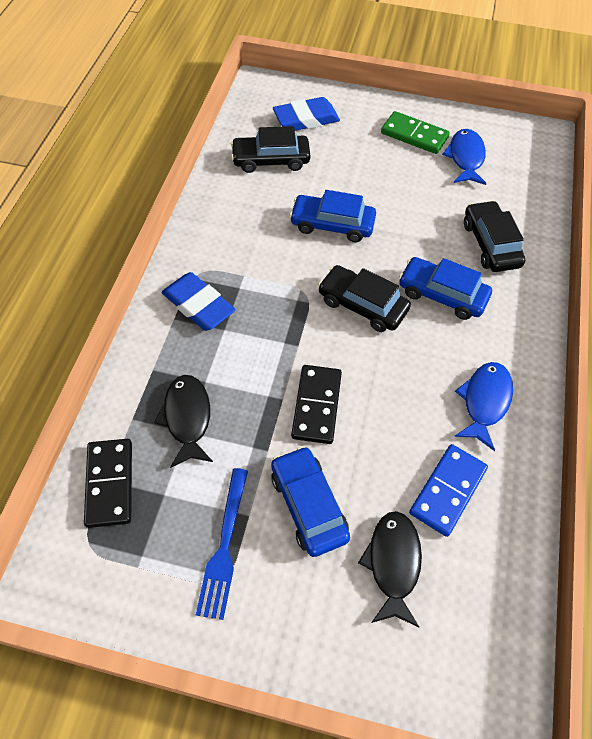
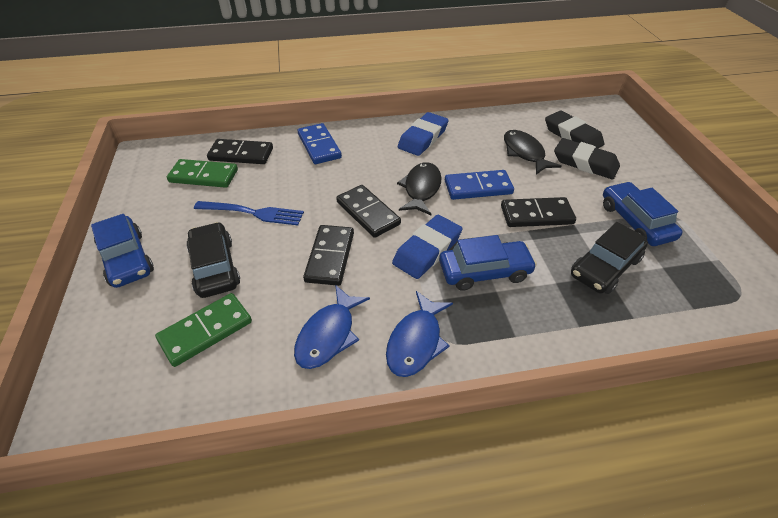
black car: [231,126,310,173] [318,265,411,332] [464,200,525,272] = 3 -> [186,222,240,298] [571,222,648,294] = 2
black domino: [84,439,132,528] [291,365,342,444] = 2 -> [207,139,273,164] [303,225,354,286] [336,185,401,238] [501,197,576,227] = 4
black eraser: none = 0 -> [545,110,604,148] [554,138,620,179] = 2
blue domino: [409,444,488,537] = 1 -> [298,123,342,164] [445,170,514,200] = 2
green domino: [381,111,450,154] = 1 -> [155,293,252,367] [167,159,238,188] = 2

